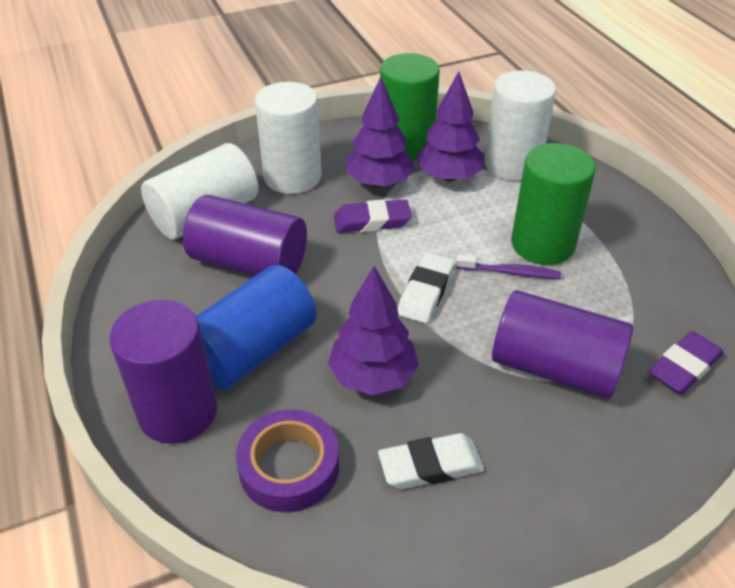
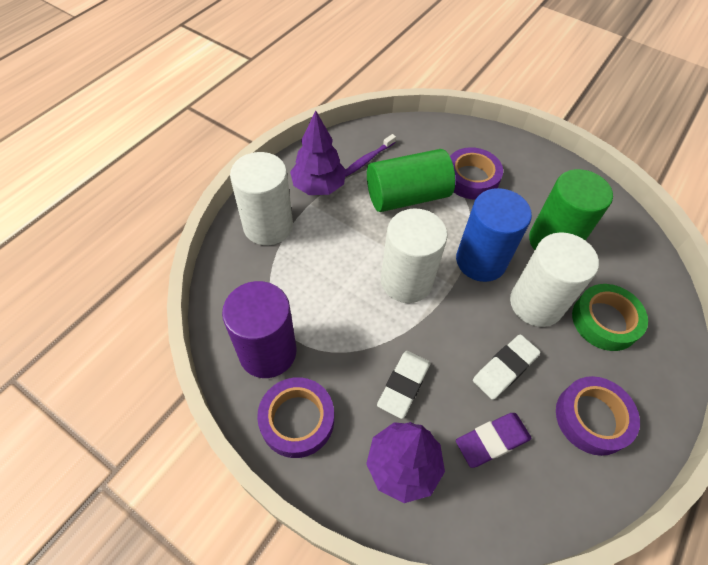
green tape: none = 0 -> [572,284,648,351] = 1
purple cylinder: [110,299,217,444] [183,195,307,276] [492,290,633,398] = 3 -> [222,281,297,378] = 1
purple eraser: [334,199,412,233] [649,331,723,394] = 2 -> [456,413,531,468] = 1
purple tape: [236,410,339,512] = 1 -> [257,377,334,458] [450,147,503,199] [556,376,640,456] = 3
purple tree: [328,266,419,395] [346,77,415,188] [416,71,484,182] = 3 -> [290,110,346,195] [366,422,445,503] = 2

